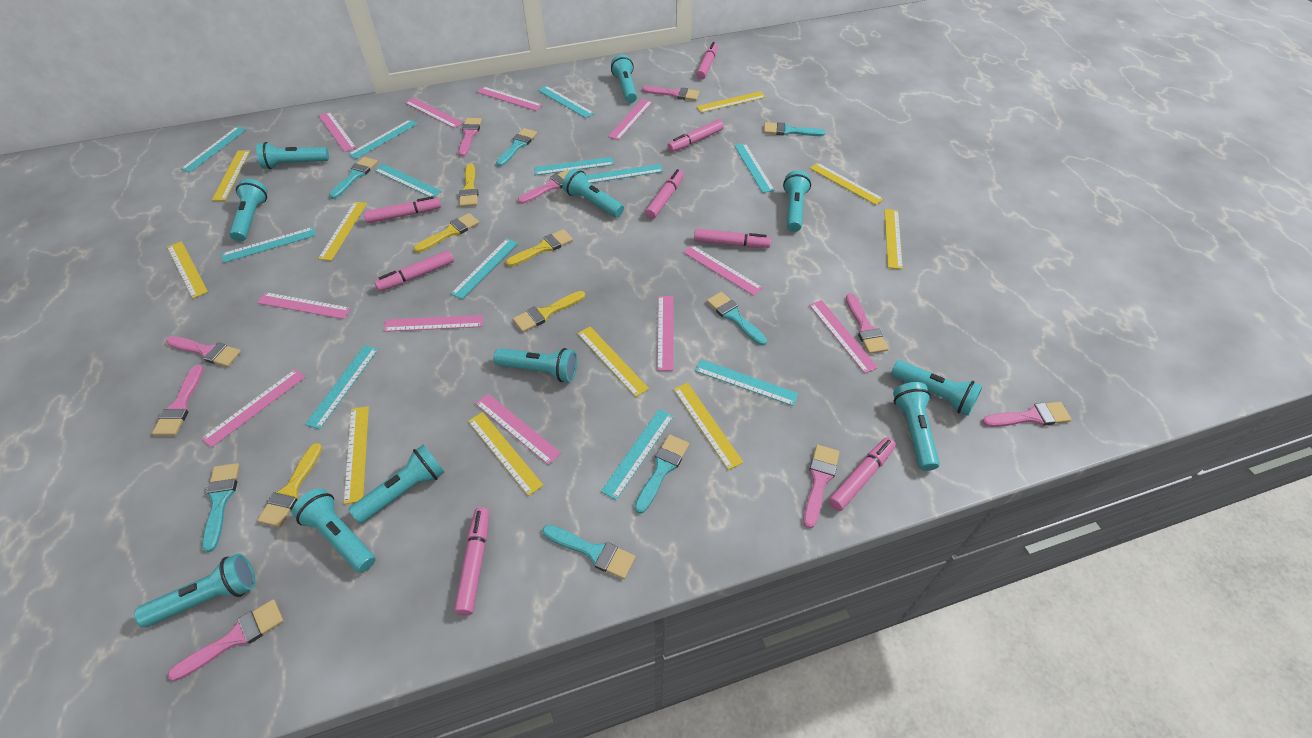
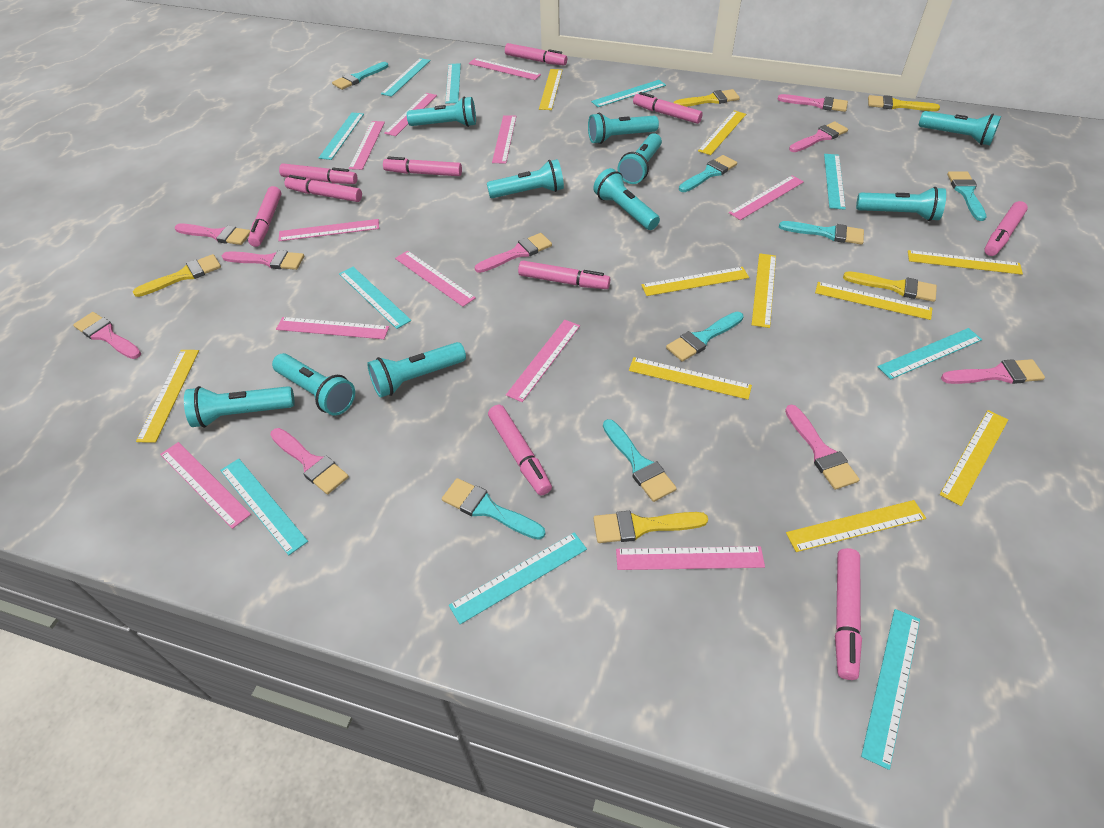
pink marker: [364,196,441,223] [374,250,454,291] [454,507,489,615] [645,169,684,219] [667,119,724,152] [694,229,771,248] [696,42,718,80] [829,437,896,511] = 8 -> [248,186,282,247] [279,163,358,184] [285,175,362,202] [383,157,462,176] [488,405,552,496] [505,43,567,65] [518,261,610,289] [633,92,703,124] [835,548,862,680] [984,201,1028,256] = 10
turquoise flashlight: [134,553,256,627] [229,179,267,242] [256,142,329,170] [292,488,376,573] [349,445,444,524] [493,348,577,382] [562,168,624,217] [611,55,637,103] [783,170,811,232] [891,360,983,416] [893,382,940,471] = 11 -> [184,386,295,428] [272,353,355,416] [367,342,466,398] [407,97,476,127] [487,159,564,198] [588,113,659,144] [593,168,660,230] [618,133,662,184] [856,187,946,221] [918,111,1001,145] = 10
turquoise ruler: [181,126,247,172] [222,227,316,263] [305,345,378,429] [348,119,417,159] [374,164,442,197] [451,239,518,299] [534,157,614,175] [538,86,594,118] [586,164,664,183] [601,409,674,500] [695,359,798,406] [734,143,775,193] = 12 -> [220,459,308,555] [319,112,364,160] [339,267,411,329] [381,58,431,97] [445,63,461,104] [449,532,587,624] [591,80,666,107] [824,154,846,210] [861,609,920,770] [878,328,982,379] = 10

